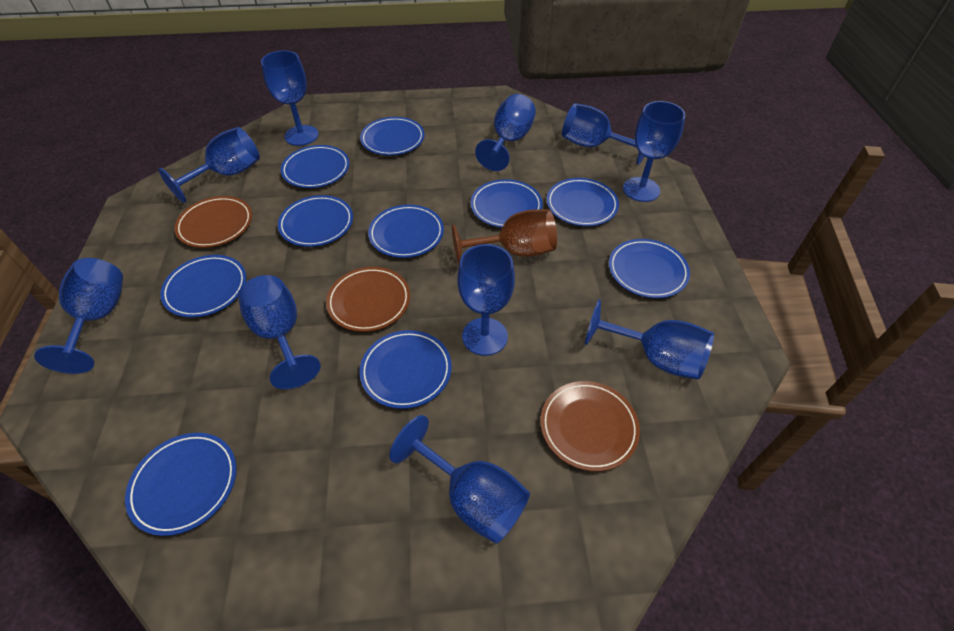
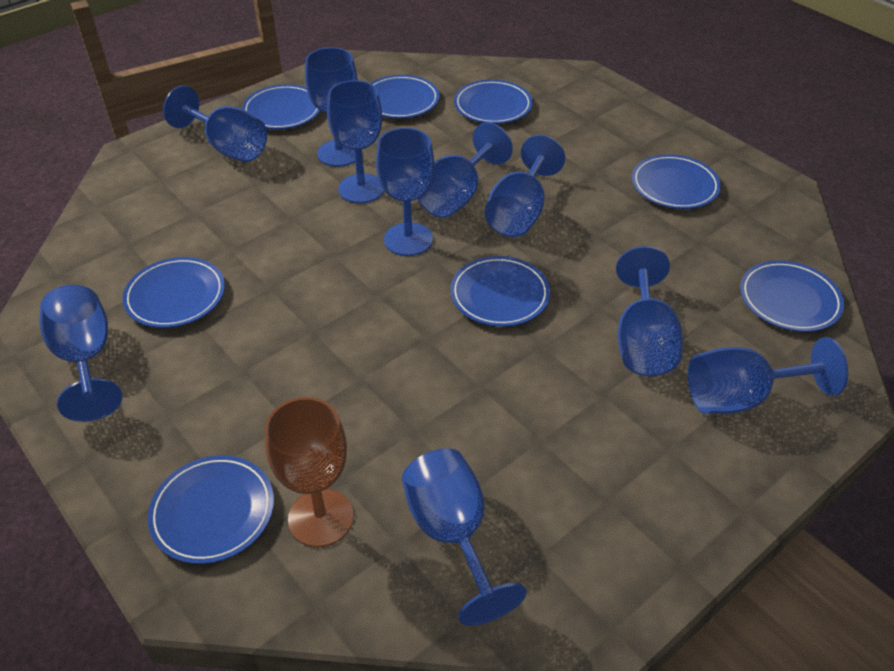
blue plate: [125,433,236,536] [160,255,246,318] [278,195,353,247] [281,145,349,188] [359,330,452,409] [360,117,425,156] [368,205,444,258] [471,179,543,228] [547,178,619,226] [609,239,690,298] = 10 -> [122,257,225,328] [147,455,274,564] [242,84,320,129] [371,75,439,118] [450,256,550,327] [454,80,533,124] [632,154,721,209] [740,260,844,332] = 8
brown plate: [174,196,252,248] [326,267,410,332] [540,381,640,471] = 3 -> none = 0

